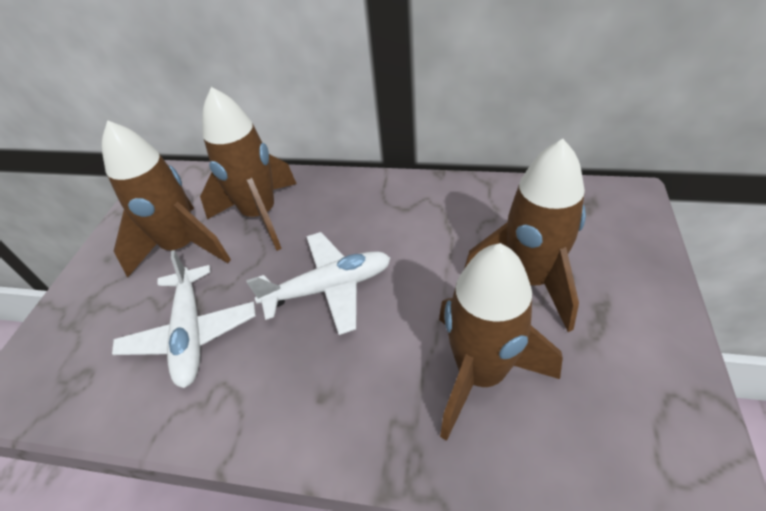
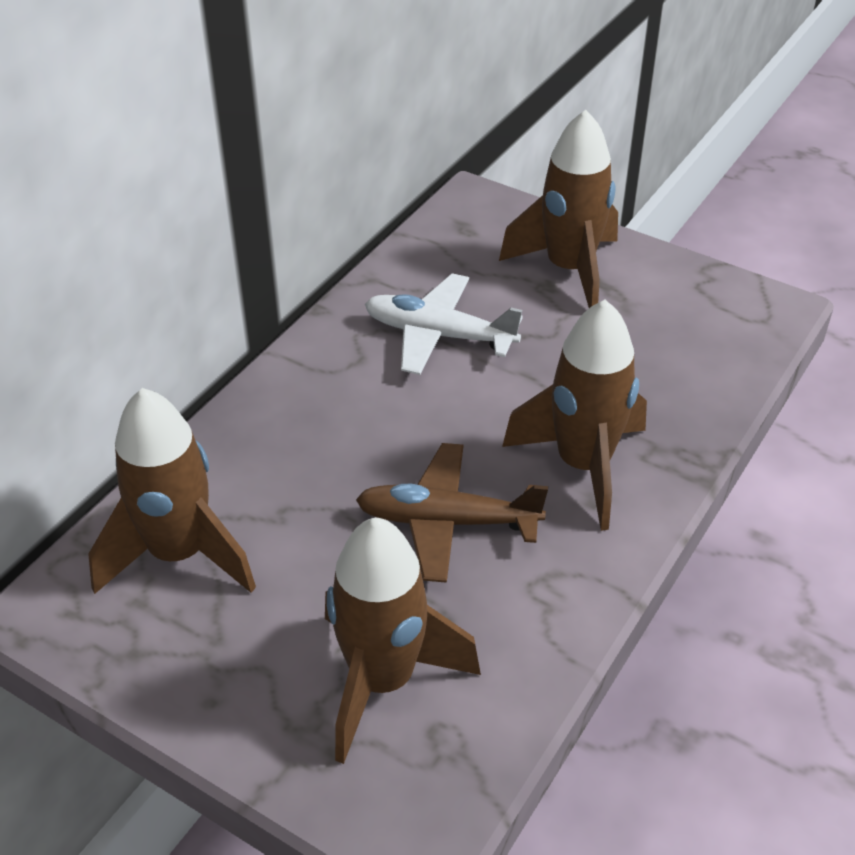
brown plane: none = 0 -> [356,443,548,583] = 1
white plane: [112,250,256,388] [246,232,390,335] = 2 -> [365,273,523,375] = 1

